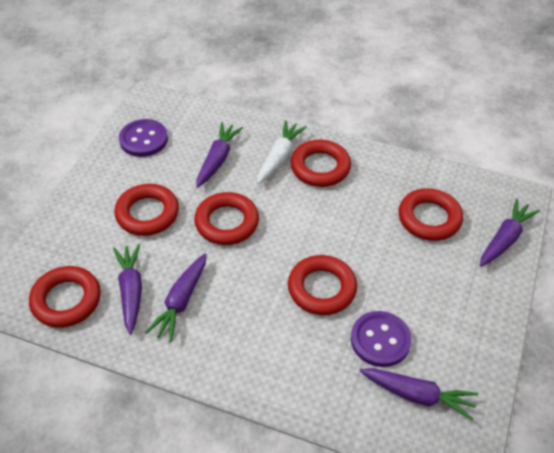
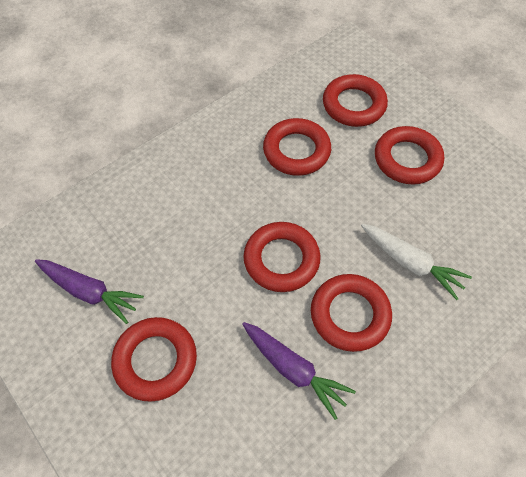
purple button: [119,119,168,157] [351,311,412,367] = 2 -> none = 0
purple carrot: [113,244,142,335] [145,253,207,342] [196,122,243,188] [360,368,478,421] [480,199,540,267] = 5 -> [35,259,144,324] [242,322,356,420] = 2

